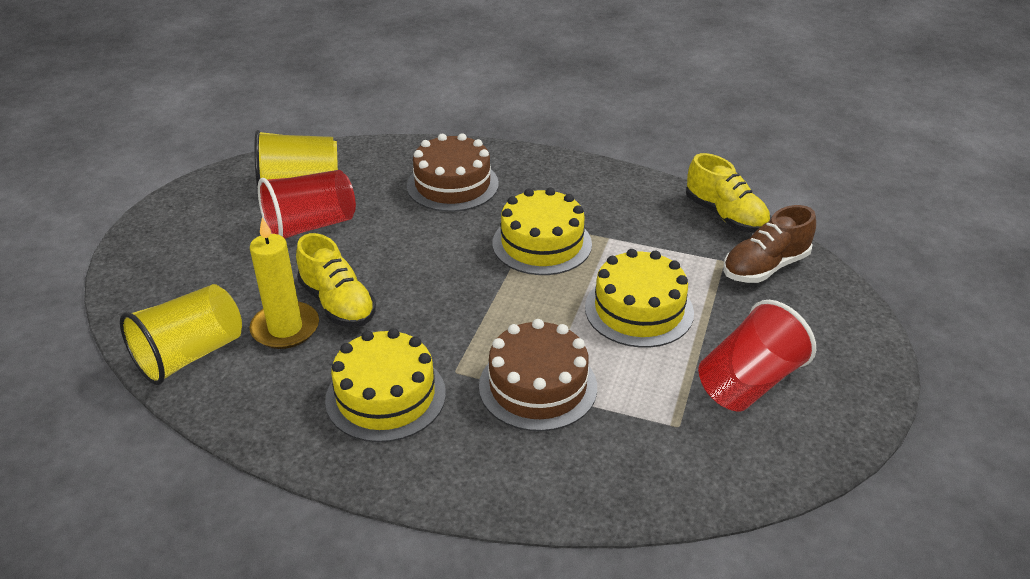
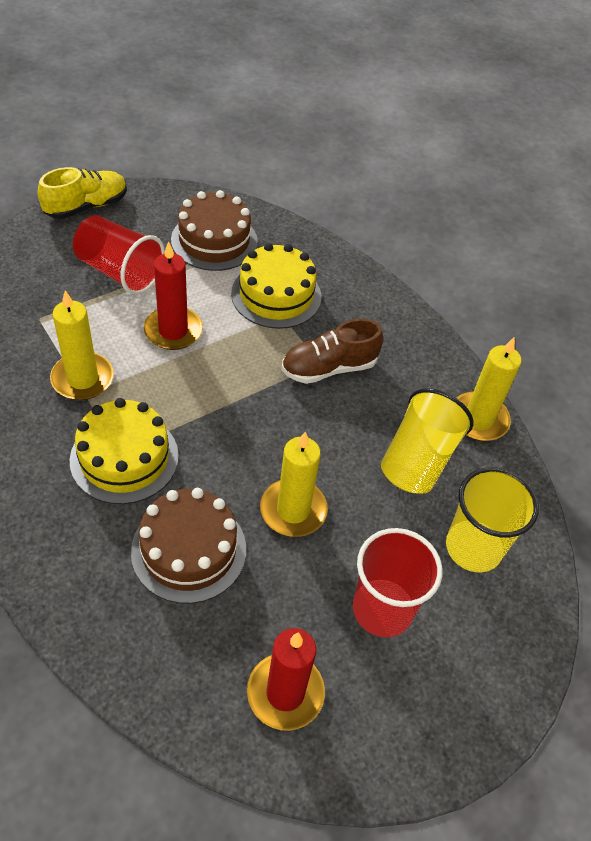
red candle: none = 0 -> [144,241,203,350] [247,628,325,731] = 2
yellow cake: [325,328,446,442] [492,188,592,275] [585,249,694,348] = 3 -> [70,398,179,504] [231,243,321,329] = 2
yellow candle: [249,218,319,349] = 1 -> [50,290,114,400] [260,431,328,537] [457,338,521,441] = 3
yellow shoe: [296,233,376,327] [686,153,770,233] = 2 -> [38,167,127,219] = 1

